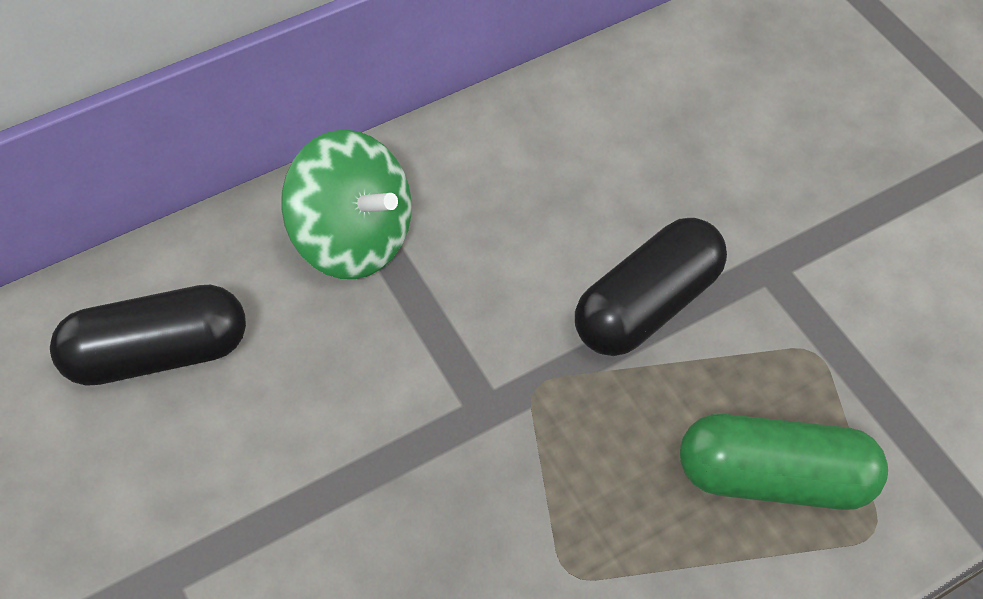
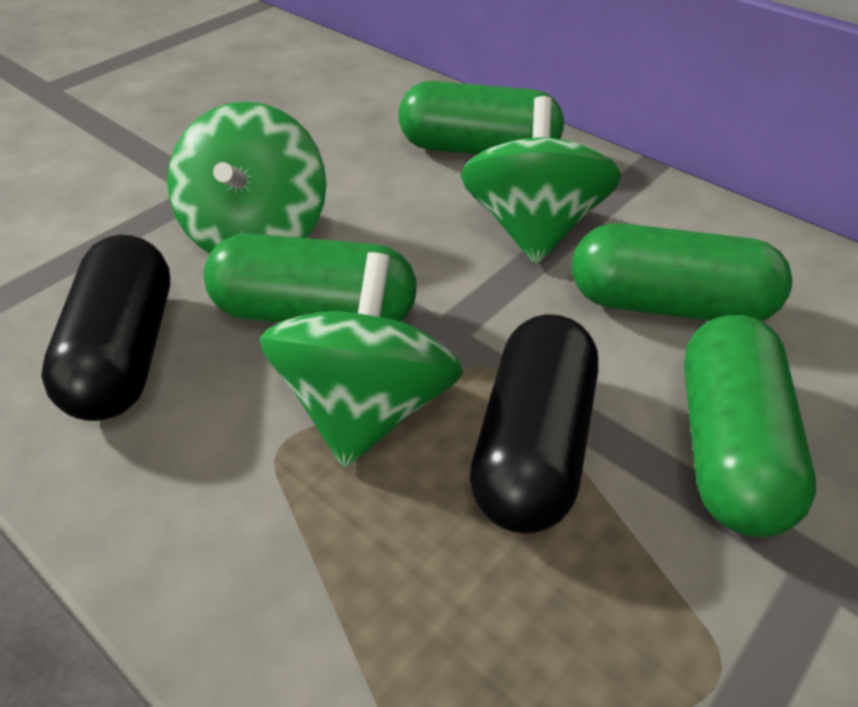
green capsule: [680,414,888,510] = 1 -> [204,233,417,322] [398,81,564,154] [572,223,792,321] [684,315,816,537] = 4
green spinning top: [281,129,412,279] = 1 -> [167,101,326,254] [259,252,463,468] [461,96,621,264] = 3

